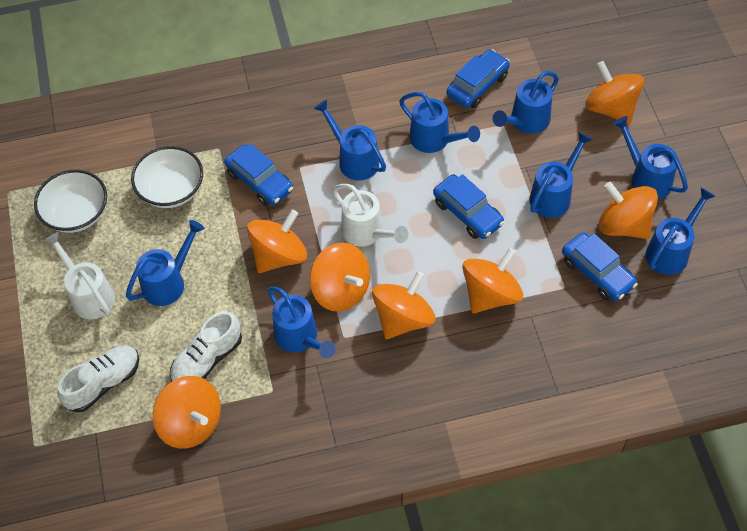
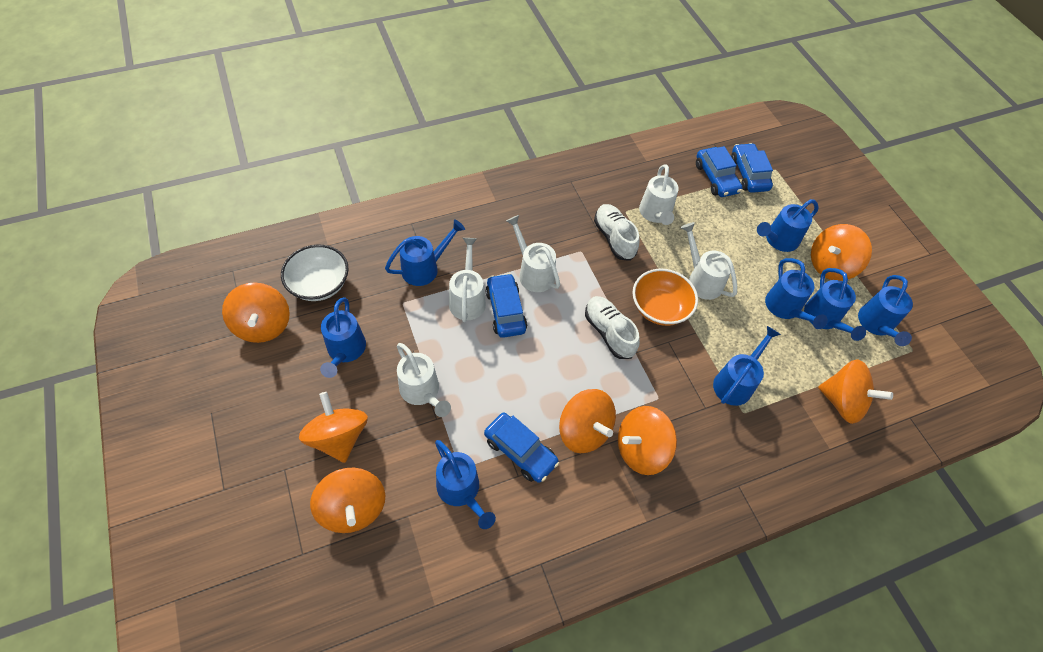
orange bowl: none = 0 -> [632,269,698,326] = 1
white bowl: [34,170,107,233] [131,146,203,208] = 2 -> [281,245,349,301] = 1
white watering can: [44,232,115,319] [332,184,408,246] = 2 -> [397,343,451,417] [449,238,486,322] [506,215,560,292] [639,164,679,225] [681,222,737,300] = 5

